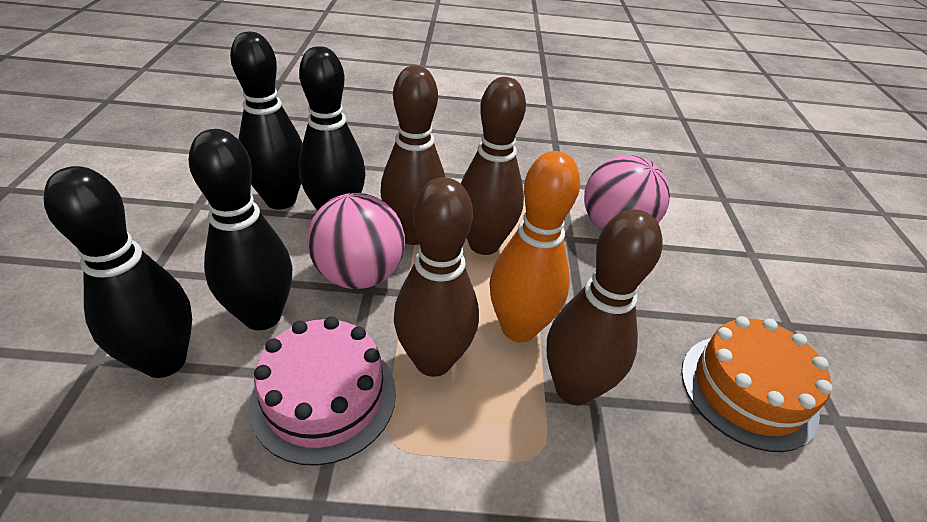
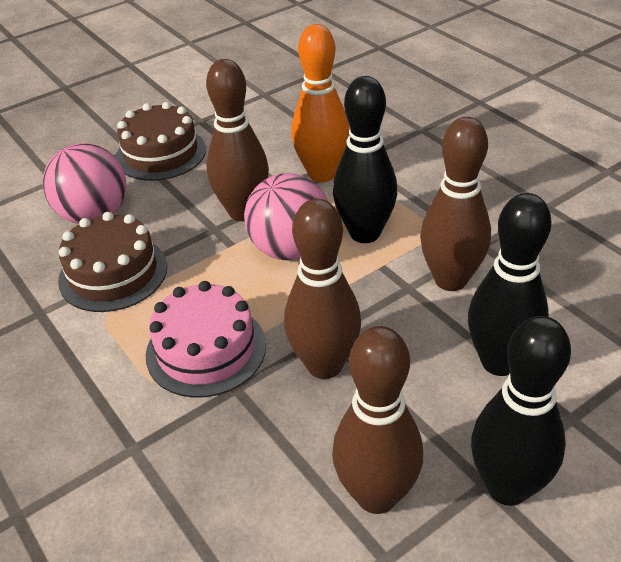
black bowling pin: [44,166,192,378] [189,129,292,330] [230,32,303,210] [298,46,365,211] = 4 -> [333,76,397,243] [468,193,551,376] [471,316,571,506] = 3
brown cake: none = 0 -> [58,212,167,312] [115,102,206,181] = 2
orange cake: [681,316,832,452] = 1 -> none = 0

